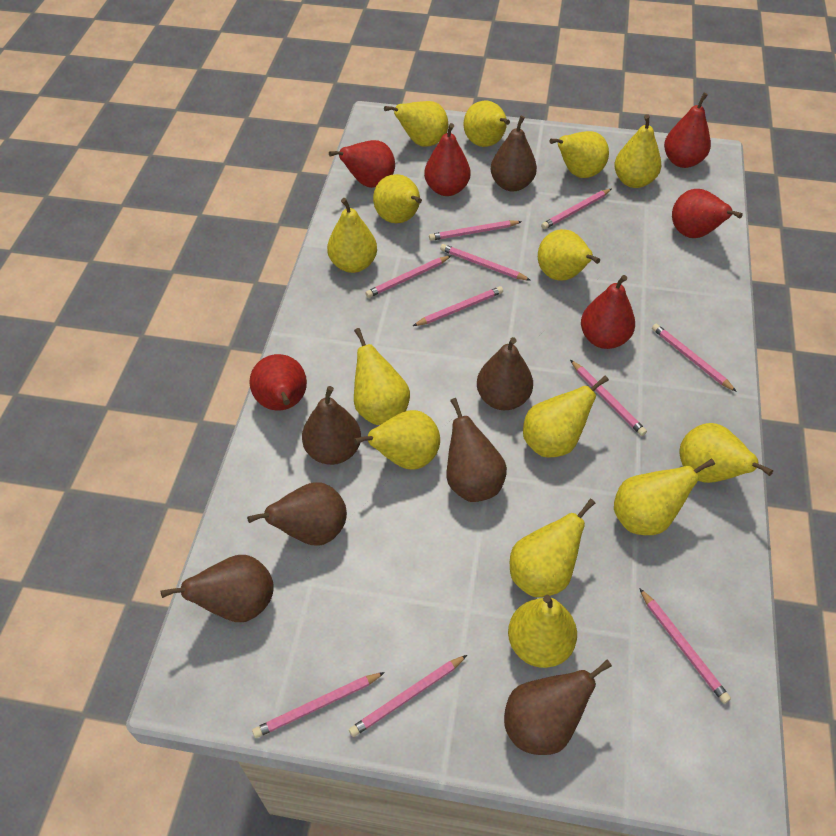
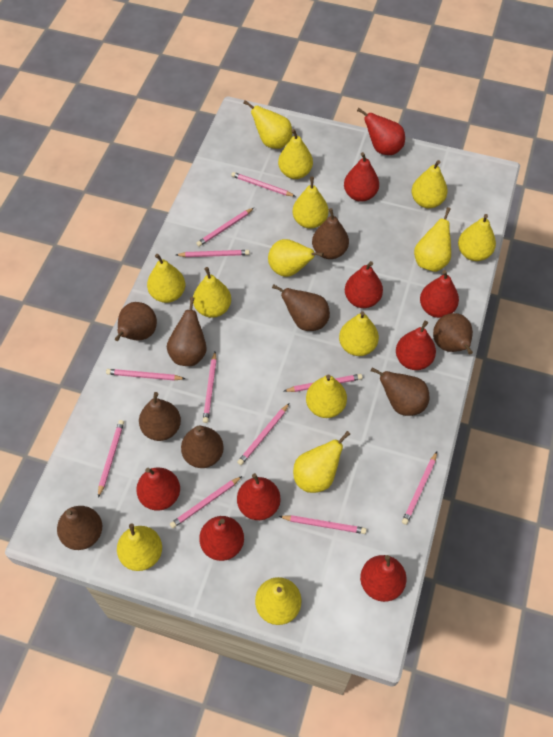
brown pear: [160,555,274,622] [247,482,347,545] [302,386,361,465] [447,398,507,502] [477,337,533,410] [490,116,537,192] [504,660,612,755] = 7 -> [57,506,102,550] [115,302,157,341] [139,392,181,441] [167,297,207,366] [181,426,224,468] [272,284,330,331] [312,208,349,259] [371,367,429,416] [433,313,473,355] = 9
pink pencil: [252,672,385,738] [349,655,467,737] [366,256,451,298] [413,286,503,326] [429,220,522,241] [440,244,531,281] [541,189,611,229] [570,360,647,436] [639,588,731,704] [652,324,737,392] = 10 -> [98,420,124,497] [106,369,186,381] [170,476,242,528] [176,250,249,257] [196,208,254,246] [203,352,217,423] [231,172,296,197] [237,403,289,465] [279,515,366,534] [284,374,362,392] [402,452,437,525] = 11
red pear: [249,354,307,411] [329,140,395,188] [424,123,470,196] [581,275,635,349] [664,93,711,168] [672,189,743,238] = 6 -> [136,468,180,511] [199,516,244,561] [237,473,280,520] [344,152,379,202] [345,261,383,308] [357,108,405,155] [360,555,406,602] [396,321,436,370] [420,270,459,318] = 9

